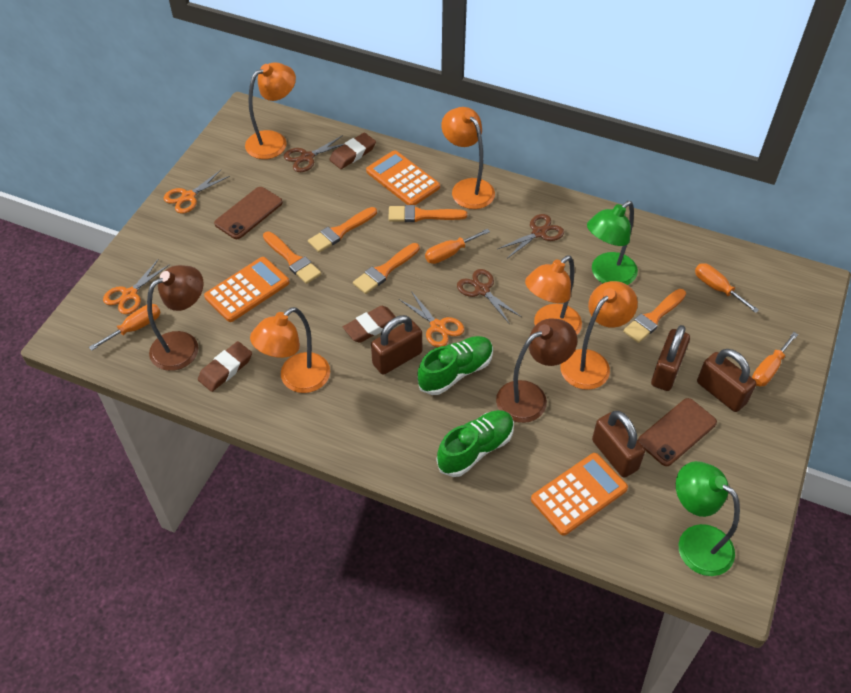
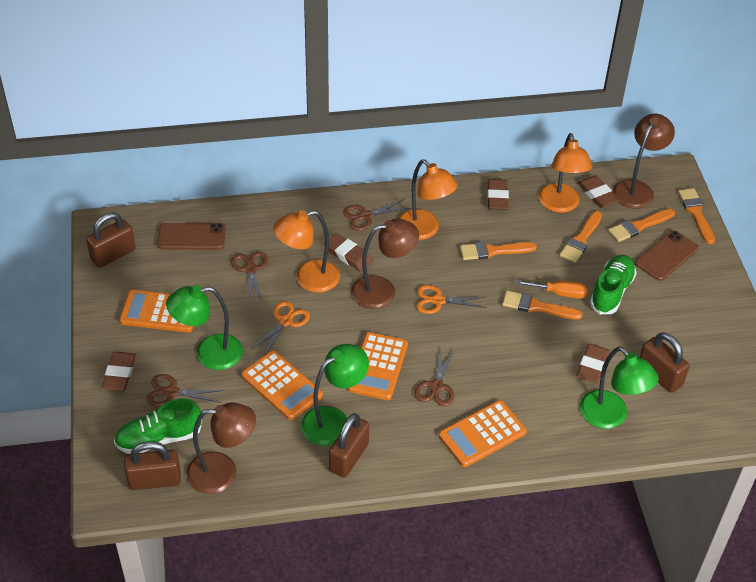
brown eraser: [198,341,252,392] [329,133,376,169] [343,306,396,343] = 3 -> [102,352,136,391] [324,233,373,272] [487,179,509,210] [576,344,610,383] [577,176,619,208] = 5
brown lamp: [147,265,204,371] [496,318,577,423] = 2 -> [186,403,256,494] [351,219,419,309] [613,113,675,209] = 3
brown scissors: [284,135,344,172] [457,269,521,324] [498,214,564,259] = 3 -> [146,374,224,407] [231,251,268,305] [343,199,409,231] [414,348,455,406] = 4
green lamp: [587,201,638,285] [676,461,740,576] = 2 -> [166,285,243,370] [301,344,369,446] [580,347,659,429] = 3
orange calculator: [204,257,289,322] [366,150,440,205] [531,453,628,536] = 3 -> [119,290,193,333] [241,350,323,420] [348,332,408,400] [439,400,527,467] = 4
orange lamp: [245,62,296,159] [250,307,330,393] [441,107,495,209] [525,256,582,335] [560,281,638,390] = 5 -> [273,210,340,293] [398,159,458,240] [539,133,592,213] = 3
orange scissors: [103,260,170,314] [164,170,230,214] [399,291,464,347] = 3 -> [252,301,310,355] [416,285,487,314] = 2
orange screwdriver: [89,304,161,351] [425,229,490,264] [695,263,759,313] [752,332,798,387] = 4 -> [516,280,588,299] = 1

